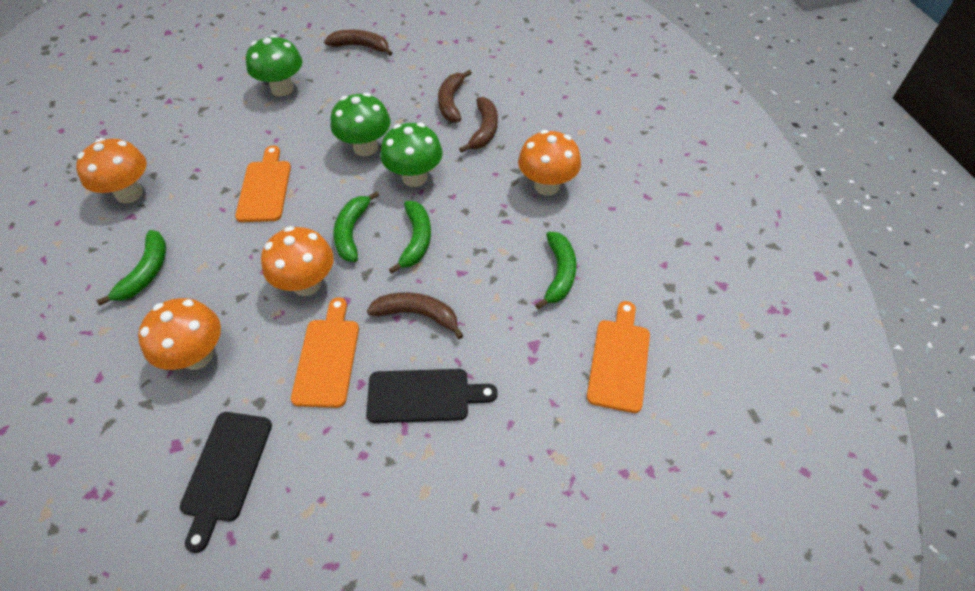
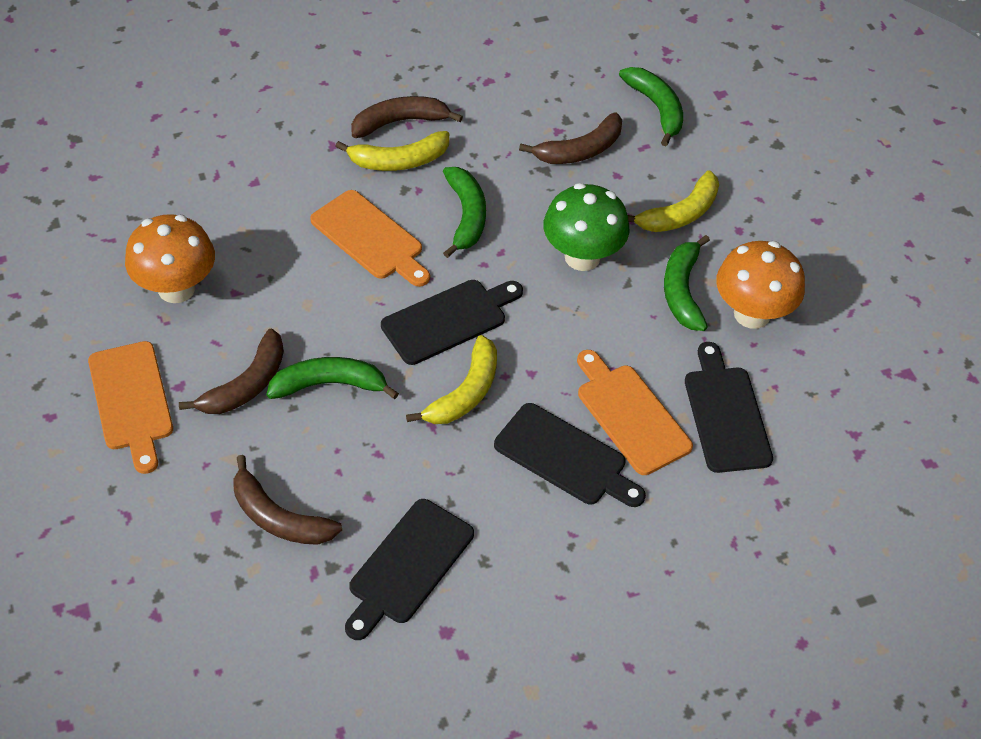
black cutting board: [180,412,272,553] [366,369,498,423] = 2 -> [345,499,474,640] [381,280,523,365] [494,403,646,507] [685,342,773,473] = 4
green mushroom: [246,35,303,96] [331,93,391,156] [380,123,443,187] = 3 -> [543,183,629,271] = 1
orange mushroom: [76,138,147,203] [138,298,221,370] [261,226,334,296] [518,130,581,196] = 4 -> [125,214,215,303] [716,241,805,329] = 2
yellow banana: none = 0 -> [335,131,449,171] [406,335,497,424] [628,170,719,232] = 3

